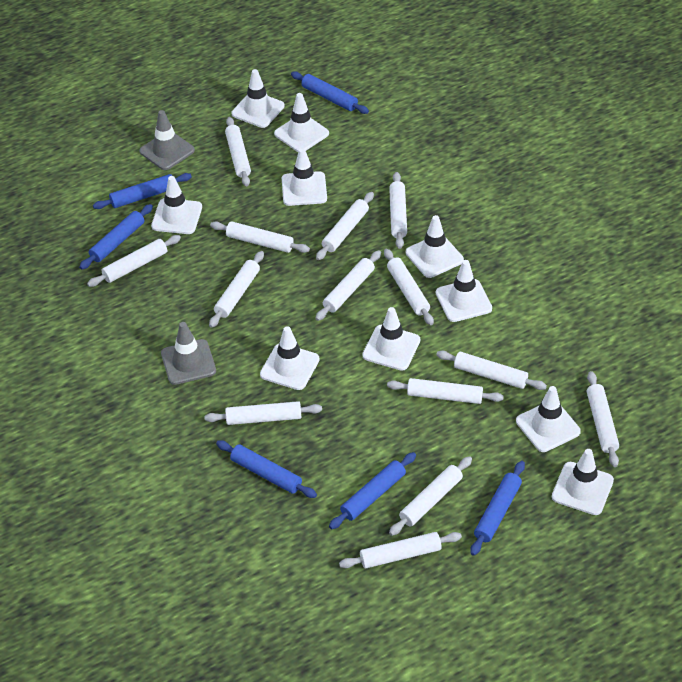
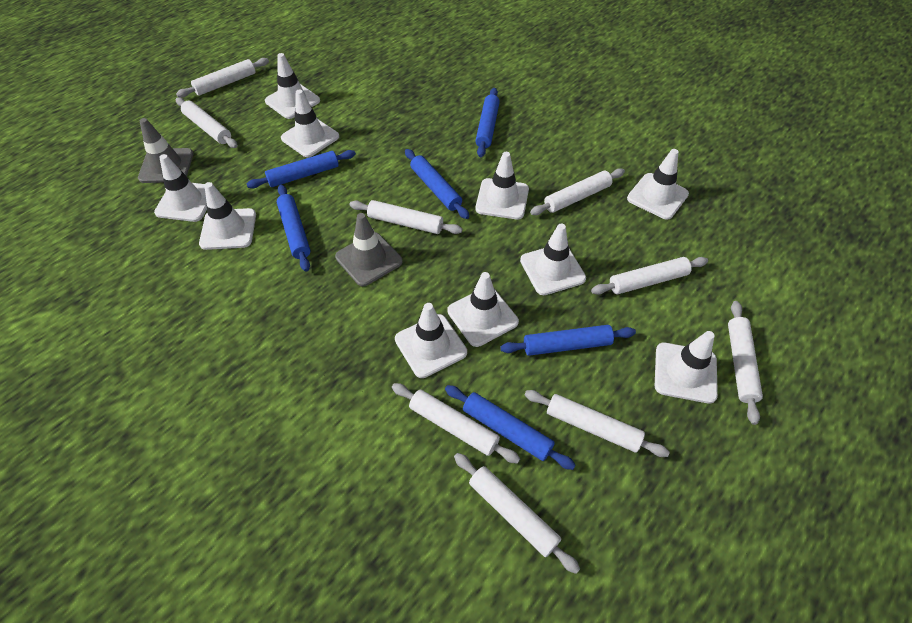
white rolling pin: [87,235,181,287] [204,401,322,425] [209,251,264,328] [210,221,310,253] [225,117,251,186] [316,192,374,260] [316,250,381,321] [339,532,462,568] [384,249,434,325] [387,378,504,404] [389,172,407,249] [389,456,472,536] [436,351,547,390] [587,371,619,467] = 14 -> [176,58,269,98] [176,97,238,148] [349,200,462,234] [392,383,520,464] [454,453,580,574] [525,390,670,457] [530,168,625,215] [591,257,708,295] [728,301,763,425] = 9

